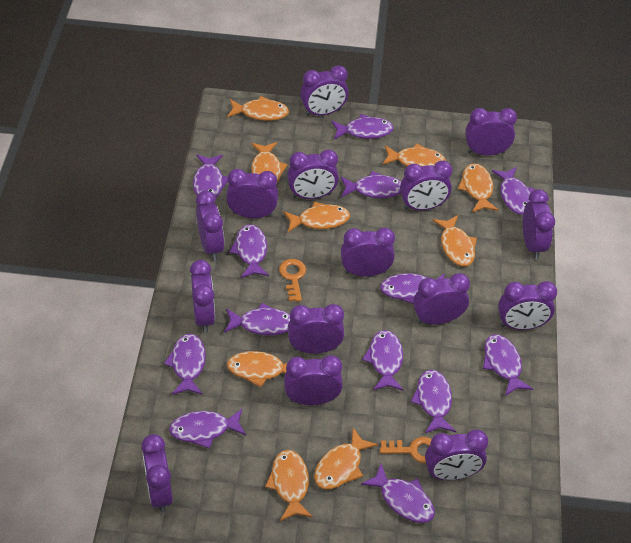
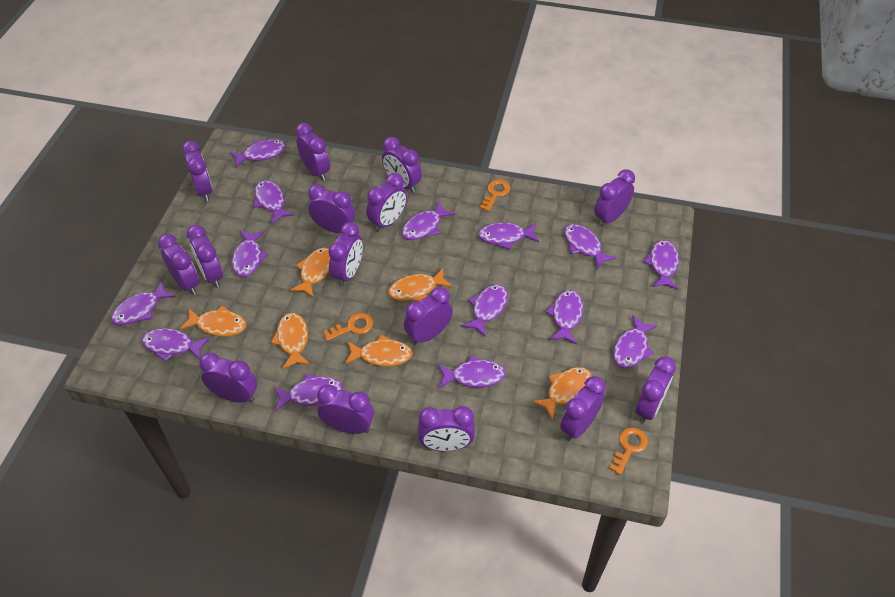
orange fish: [227,96,289,121] [227,351,288,388] [251,142,288,183] [265,450,313,521] [283,202,350,232] [314,428,378,489] [382,143,446,166] [432,215,477,266] [458,163,498,212] = 9 -> [180,306,246,337] [271,313,310,369] [290,248,330,298] [345,335,412,367] [388,268,453,302] [532,367,592,420] = 6
orange key: [279,259,306,302] [380,437,432,463] = 2 -> [323,313,373,341] [480,180,510,212] [609,428,648,475] = 3
purple fish: [164,334,206,395] [169,409,246,449] [193,155,228,197] [224,303,290,336] [229,224,269,278] [331,114,394,140] [341,171,401,198] [361,464,435,523] [362,330,403,391] [380,273,445,304] [411,370,456,433] [483,334,533,396] [492,167,535,215] = 13 -> [111,281,176,325] [142,328,210,362] [230,139,286,168] [232,231,268,277] [253,180,294,224] [273,373,343,411] [402,201,455,240] [438,355,506,389] [461,284,508,337] [478,222,539,250] [546,290,583,345] [564,224,617,269] [613,315,657,369] [644,240,679,290] = 14

